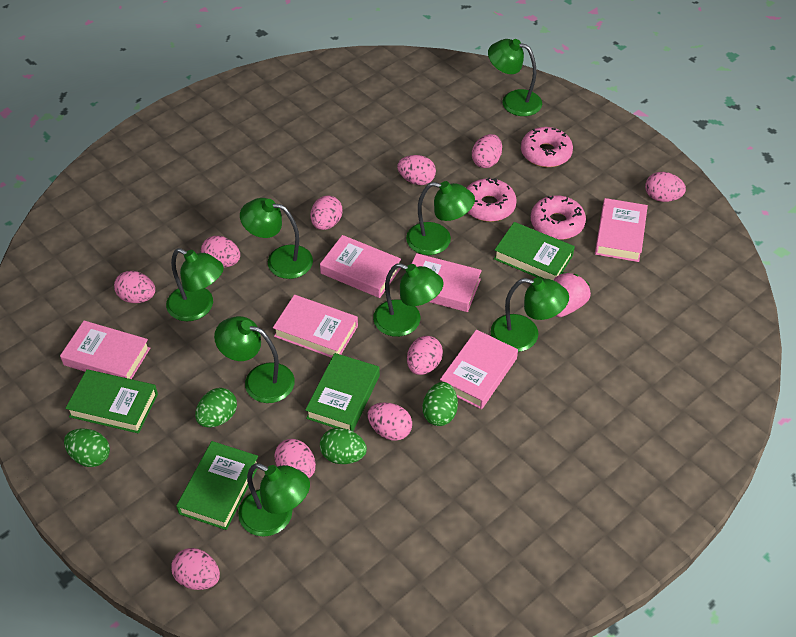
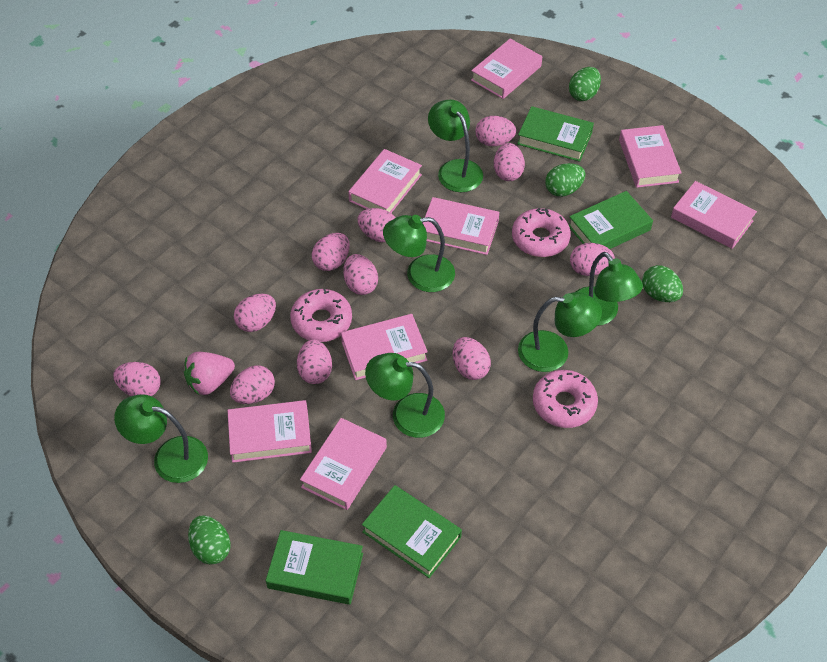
green lamp: [166,248,224,321] [214,316,295,403] [238,463,310,537] [240,198,313,279] [373,263,444,337] [406,181,475,255] [488,39,542,116] [491,277,569,352] = 8 -> [114,394,208,483] [365,353,445,438] [383,215,455,292] [428,100,483,192] [518,292,602,372] [575,252,643,326] = 6
pink book: [60,321,150,379] [273,295,358,358] [320,235,401,298] [412,253,482,312] [440,330,518,409] [595,198,648,262] = 6 -> [227,400,312,463] [300,418,387,510] [341,314,428,380] [348,149,422,213] [423,197,499,255] [471,39,542,99] [619,125,682,188] [671,181,757,249] = 8
pink egg: [114,271,155,303] [171,548,220,590] [201,236,240,267] [274,439,316,478] [311,195,343,230] [368,403,412,440] [397,155,436,185] [407,336,443,375] [472,134,502,168] [645,172,686,202] = 10 -> [113,362,161,396] [230,366,275,404] [234,294,276,332] [297,339,332,384] [312,233,350,271] [343,254,378,295] [357,208,396,242] [453,337,491,380] [475,116,516,146] [494,143,525,181] [570,243,615,276] = 11

